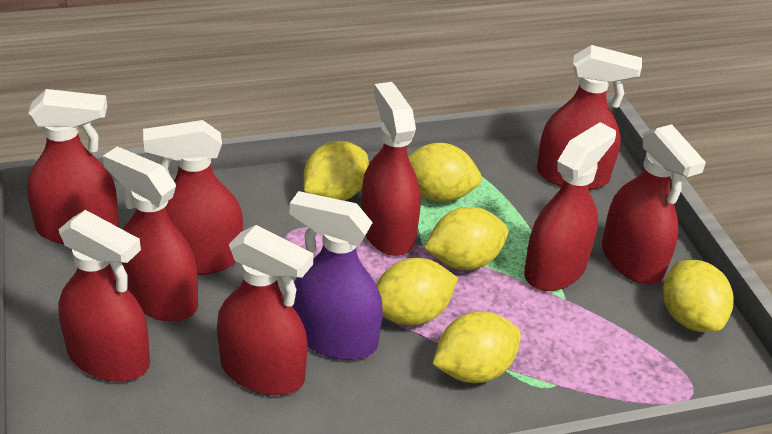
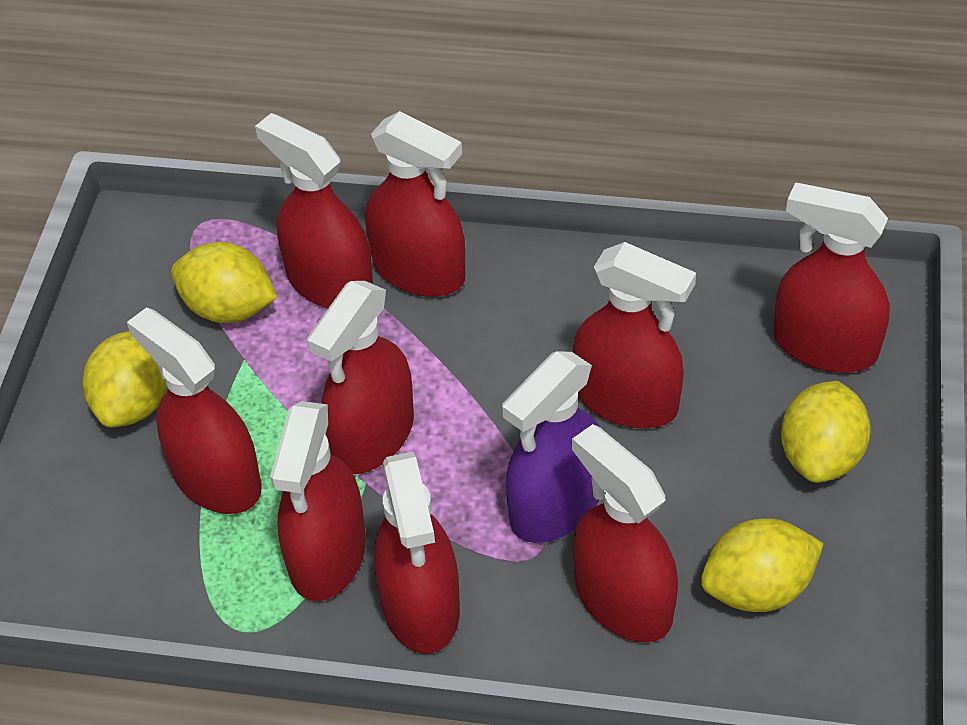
yellow lemon: [304,141,369,201] [377,258,458,326] [408,143,482,202] [424,207,508,270] [433,311,521,383] [663,260,733,332] = 6 -> [83,331,168,428] [171,242,278,323] [701,518,824,612] [781,381,870,483] = 4

